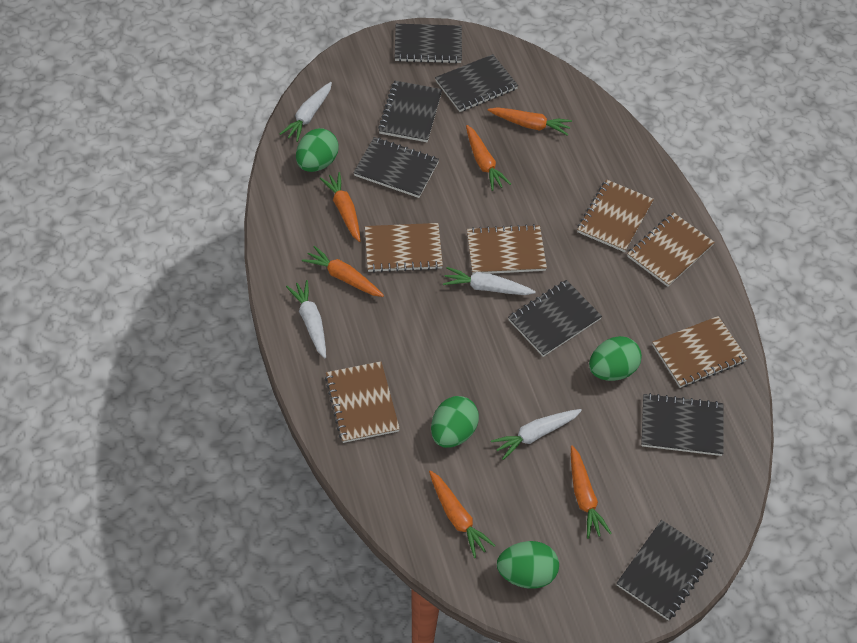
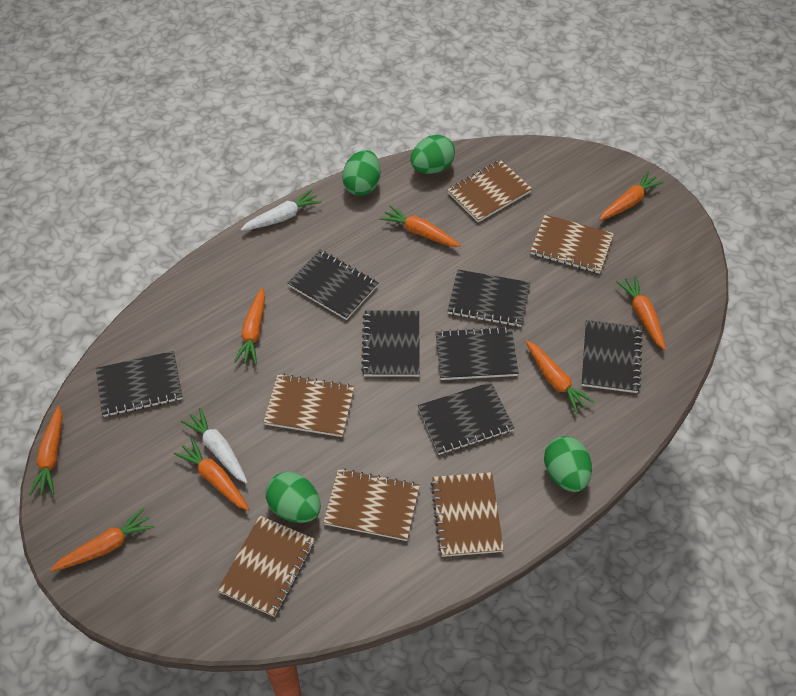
orange carrot: [302,246,384,297] [320,172,360,242] [429,470,495,558] [466,125,511,191] [488,107,572,136] [571,445,612,539] = 6 -> [29,406,62,495] [50,508,154,572] [173,438,249,511] [234,288,265,364] [380,205,461,247] [526,340,595,414] [599,171,664,221] [616,276,666,350] = 8
white carrot: [280,82,332,142] [286,280,326,359] [443,267,536,295] [491,409,582,460] = 4 -> [181,408,248,484] [240,189,322,231] = 2

